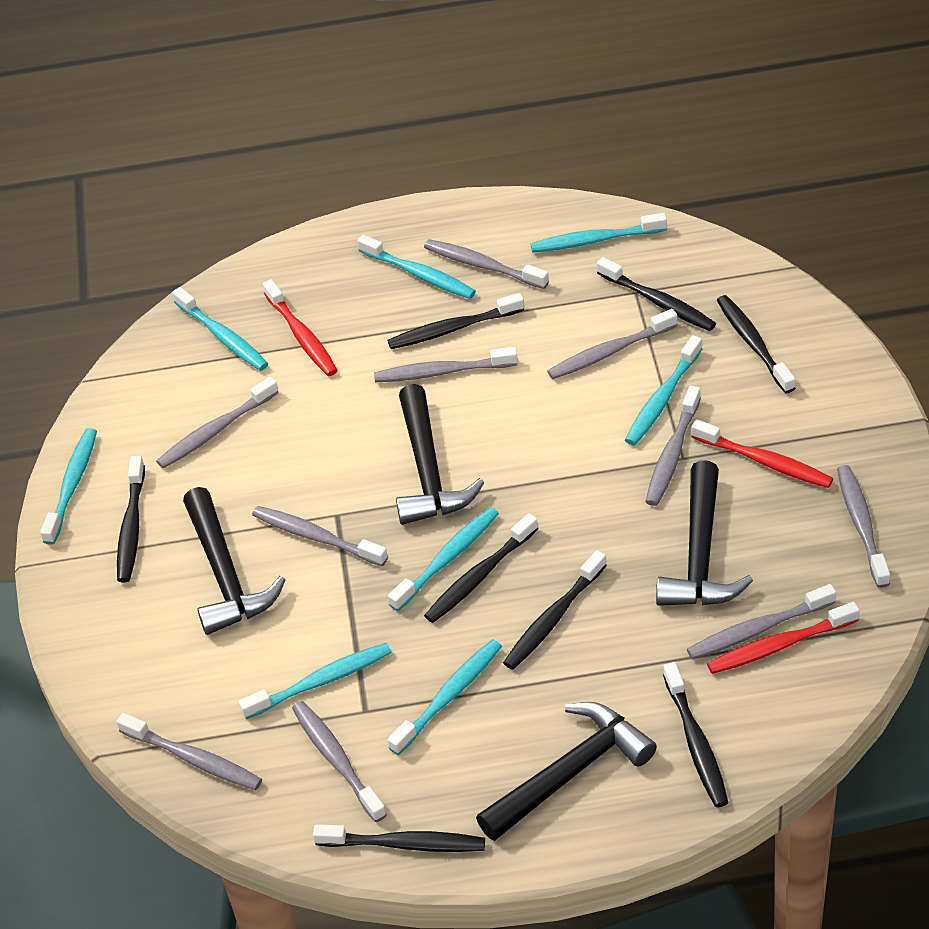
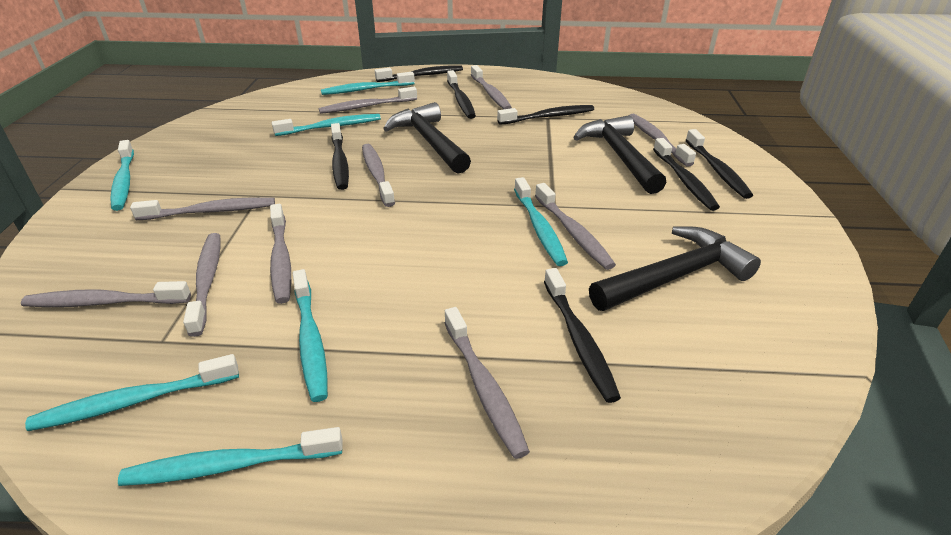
black hammer: [183,487,286,635] [396,384,485,525] [476,702,657,841] [656,460,753,606] = 4 -> [383,102,471,174] [573,115,666,194] [589,226,761,311] = 3
black toothbrush: [117,456,145,582] [313,824,485,852] [387,293,524,349] [424,513,538,623] [503,550,607,670] [597,257,716,331] [663,662,729,807] [717,295,795,393] = 8 -> [331,123,349,190] [375,65,463,82] [447,70,476,119] [497,105,594,125] [544,268,621,403] [653,138,720,211] [686,129,753,199] = 7
red toothbrush: [263,279,338,376] [691,419,833,488] [707,602,860,674] = 3 -> none = 0
turquoise toothbrush: [40,428,97,545] [172,287,268,371] [239,643,392,719] [357,234,476,299] [388,507,499,611] [388,639,502,755] [530,213,667,253] [625,335,702,445] = 8 -> [25,354,239,431] [110,140,134,211] [118,427,342,486] [272,114,381,136] [293,269,328,402] [321,72,415,95] [514,177,568,266] = 7

